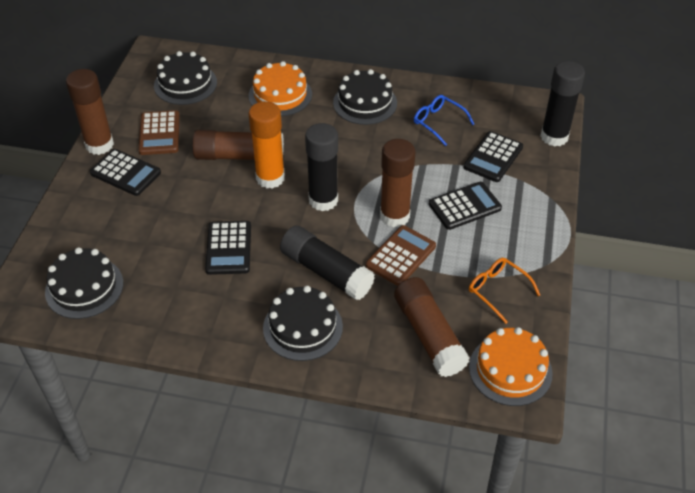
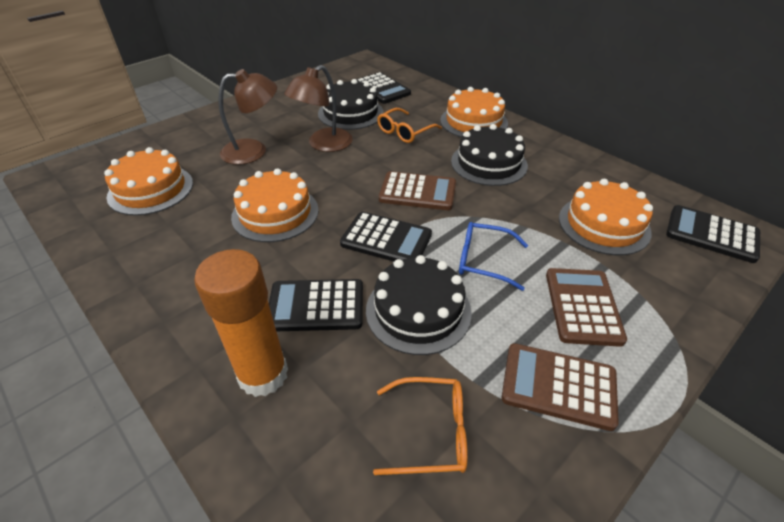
black cake: [45,247,123,319] [154,51,217,105] [263,286,343,361] [333,69,397,125] = 4 -> [318,79,383,130] [366,255,472,355] [451,124,528,186] = 3
black glue stick: [280,226,375,300] [305,123,338,211] [540,61,585,146] = 3 -> none = 0
brown calculator: [138,110,179,155] [366,225,436,286] = 2 -> [379,171,456,210] [502,343,619,431] [546,268,627,347] = 3
brown glue stick: [66,69,114,155] [192,130,284,160] [380,139,415,227] [394,277,469,377] = 4 -> none = 0
brown lamp: none = 0 -> [218,69,277,165] [284,65,353,152] = 2
orange cake: [249,61,312,116] [469,327,553,406] = 2 -> [104,147,193,216] [231,168,319,242] [440,87,508,137] [559,179,653,255] = 4
orange glasses: [469,258,540,324] = 1 -> [373,377,467,475] [377,108,442,143] = 2

